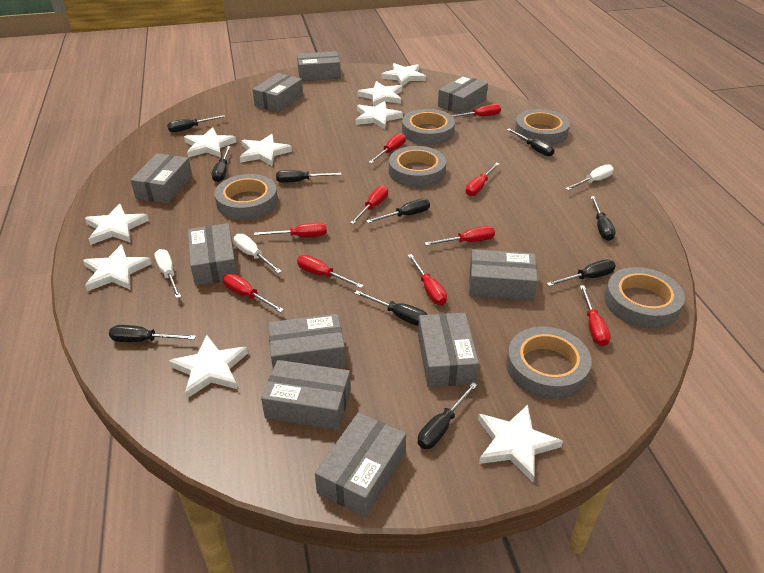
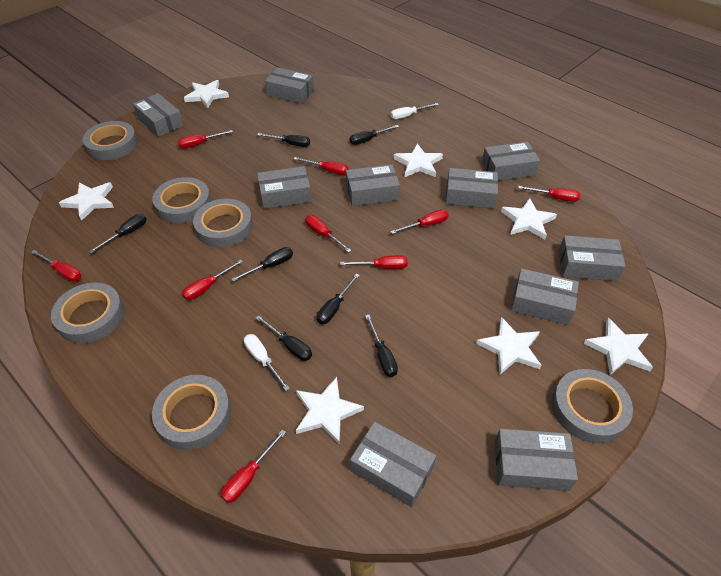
black screwdriver: [109,325,196,342] [167,115,225,132] [212,146,231,182] [276,170,341,183] [354,290,427,326] [366,199,430,223] [418,382,477,449] [507,129,555,156] [547,259,616,286] [590,196,616,241] = 10 -> [89,214,146,253] [231,247,293,282] [256,315,312,361] [257,133,310,147] [317,273,360,324] [350,125,399,145] [365,315,398,377] = 7
red screwdriver: [223,273,284,313] [254,223,327,237] [297,255,364,288] [350,185,388,224] [368,133,406,164] [408,254,447,305] [425,226,495,246] [451,104,501,117] [466,163,499,196] [580,285,611,346] = 10 -> [31,250,81,282] [178,130,233,148] [182,260,243,300] [221,430,286,503] [294,157,348,175] [305,215,352,253] [340,255,408,269] [391,209,449,234] [518,186,581,202] = 9
white screwdriver: [154,249,181,298] [234,234,282,273] [565,164,614,190] = 3 -> [244,334,290,391] [391,103,439,119] = 2
white star: [83,245,152,291] [85,204,149,245] [169,335,248,398] [184,127,236,158] [240,134,292,166] [356,101,403,129] [357,81,402,107] [381,63,426,87] [478,405,563,482] = 9 -> [59,183,114,221] [184,80,229,108] [296,377,364,444] [394,144,443,177] [476,317,542,374] [501,198,557,239] [584,318,653,375] = 7

